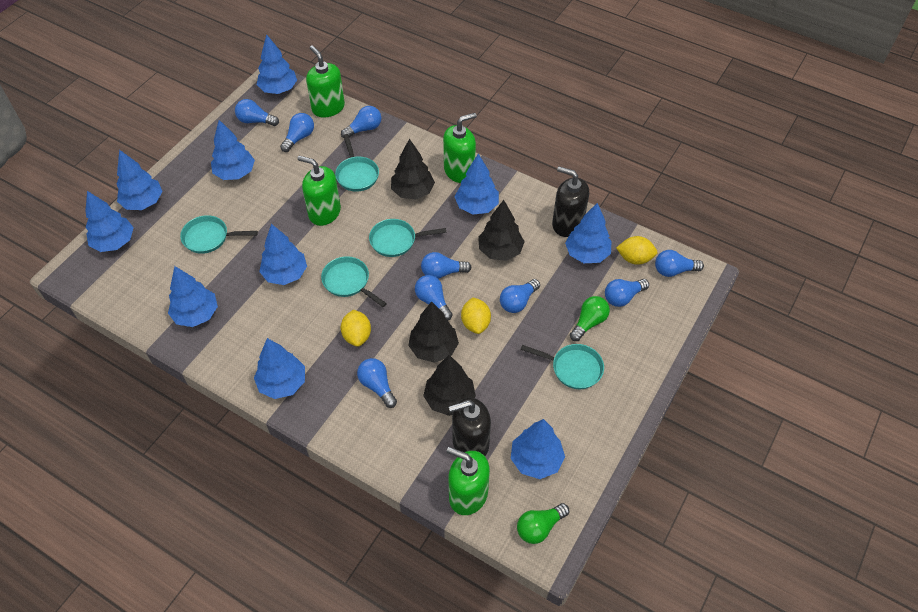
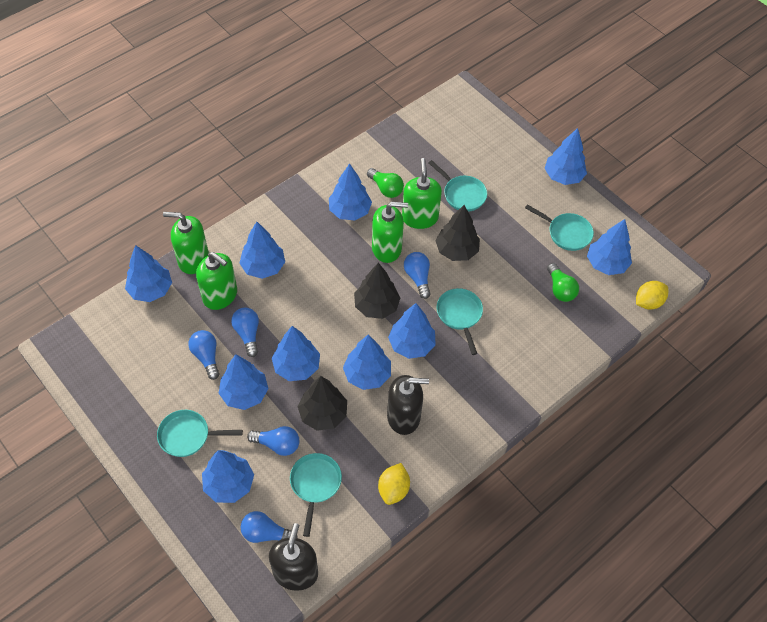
black tree: [391,138,435,200] [408,301,459,363] [423,355,476,416] [478,200,525,261] = 4 -> [298,376,347,431] [354,263,400,319] [435,205,480,261] = 3
blue light bulb: [235,99,279,126] [280,113,314,152] [341,106,381,138] [357,358,397,408] [415,275,453,320] [421,252,472,279] [500,279,540,313] [605,279,649,307] [655,250,704,277] = 9 -> [189,330,219,380] [231,308,259,357] [241,511,298,543] [247,426,299,456] [404,252,431,299] = 5
yellow lemon: [341,310,371,347] [461,297,491,334] [616,236,657,265] = 3 -> [378,463,410,505] [636,281,668,309] = 2

